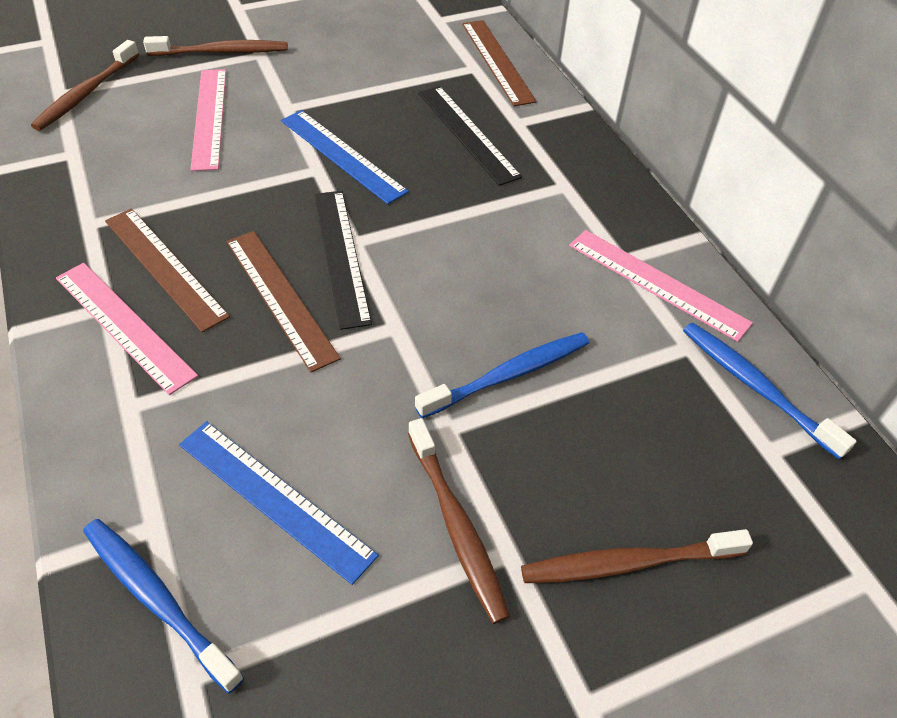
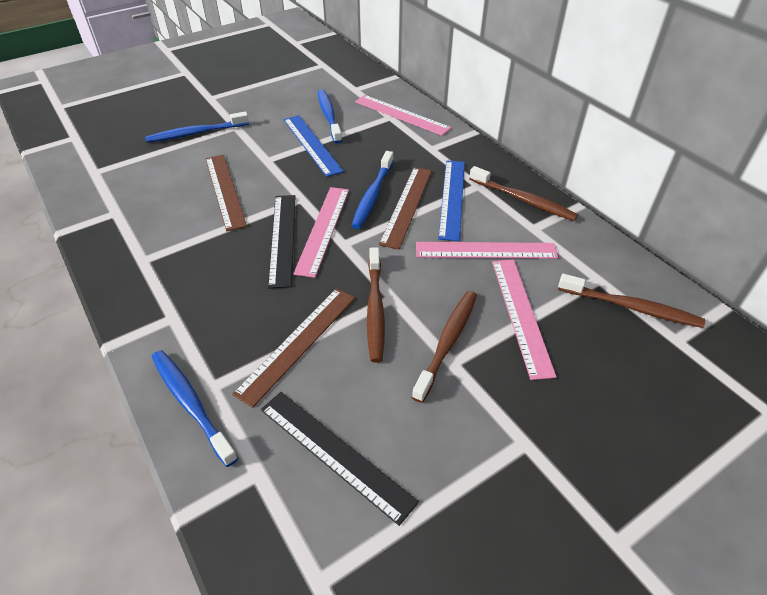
blue toothbrush: [83,519,244,694] [415,332,589,418] [683,323,857,459] = 3 -> [145,112,249,143] [152,350,238,467] [318,89,342,144] [351,151,394,229] = 4
pink ruler: [56,263,198,395] [190,69,226,171] [569,230,753,342] = 3 -> [293,187,349,278] [355,95,451,136] [416,242,558,259] [492,260,557,380] = 4

